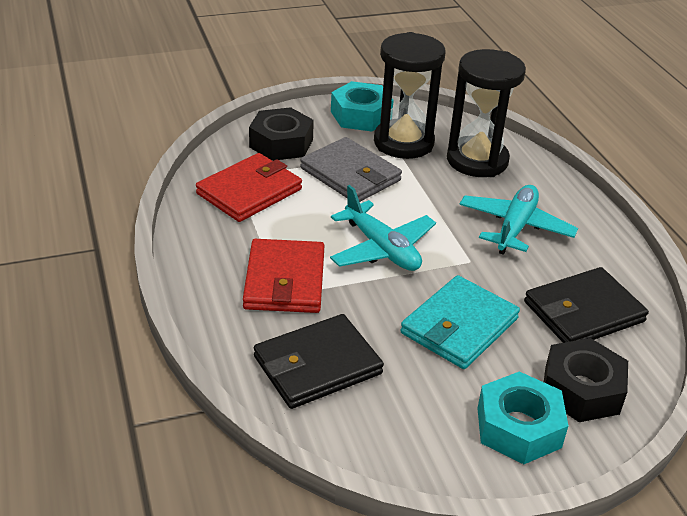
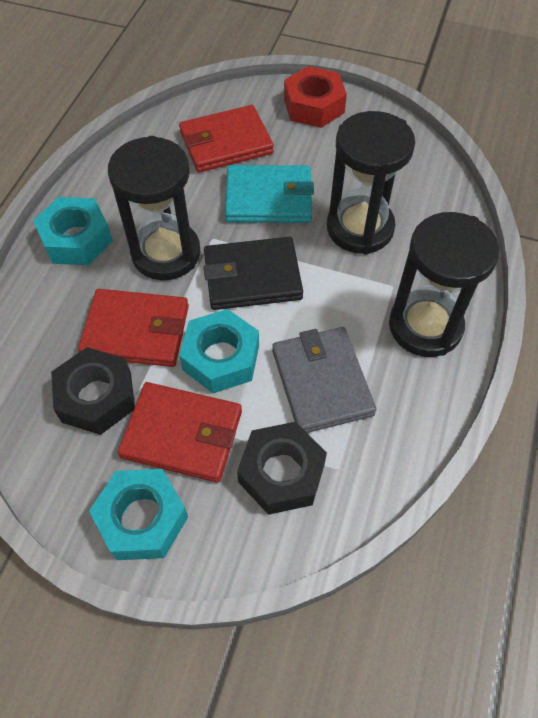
black hourglass: [374,32,445,159] [447,49,526,177] = 2 -> [108,136,201,280] [327,111,415,255] [389,212,499,357] = 3
black wallet: [254,314,384,409] [524,267,649,343] = 2 -> [203,237,303,310] = 1
red nut: none = 0 -> [284,66,347,128] = 1
red wallet: [196,153,302,222] [243,239,324,313] = 2 -> [78,289,189,367] [117,382,242,483] [179,105,274,172] = 3
turquoise nut: [331,81,394,132] [477,371,568,464] = 2 -> [33,197,113,265] [89,469,188,560] [179,309,259,393] = 3
turquoise plane: [330,185,436,271] [459,185,578,255] = 2 -> none = 0

